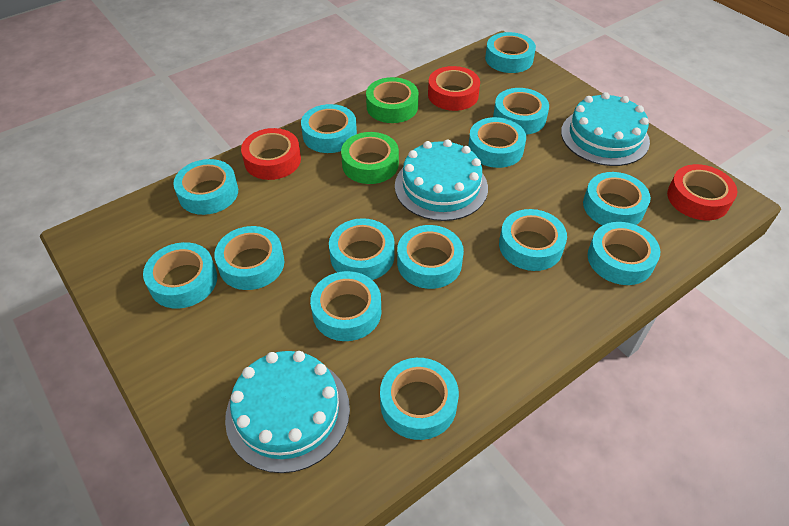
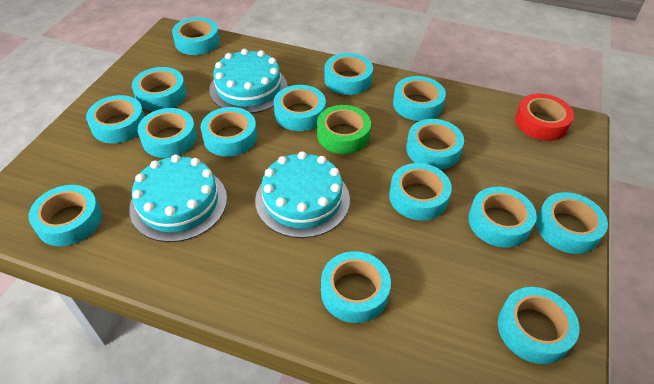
green tape: [341,132,399,184] [366,77,419,123] = 2 -> [317,105,371,154] = 1
red tape: [241,128,301,180] [428,66,480,111] [667,164,737,220] = 3 -> [515,94,574,141] = 1
turquoise tape: [143,242,217,309] [173,159,238,215] [214,226,284,290] [301,104,357,153] [310,271,381,341] [329,218,395,280] [380,358,459,440] [397,225,464,289] [468,117,526,168] [485,32,536,73] [493,88,549,135] [499,209,567,271] [583,172,651,225] [588,222,660,285] = 14 -> [29,185,102,246] [86,95,145,143] [132,67,186,111] [138,108,197,158] [172,17,220,55] [201,107,257,157] [274,85,326,131] [321,251,391,323] [324,53,373,95] [389,163,452,220] [393,76,446,121] [406,119,464,170] [468,187,537,248] [498,287,580,364] [536,192,608,254] = 15

